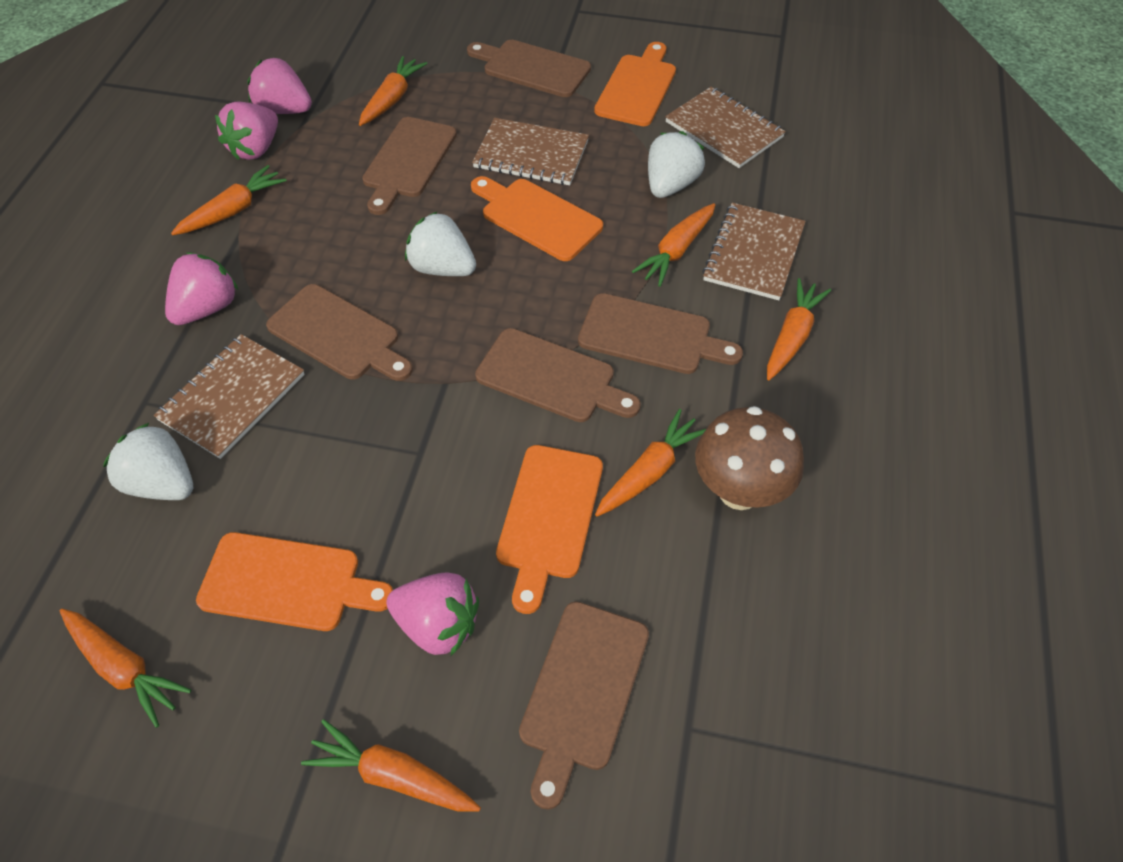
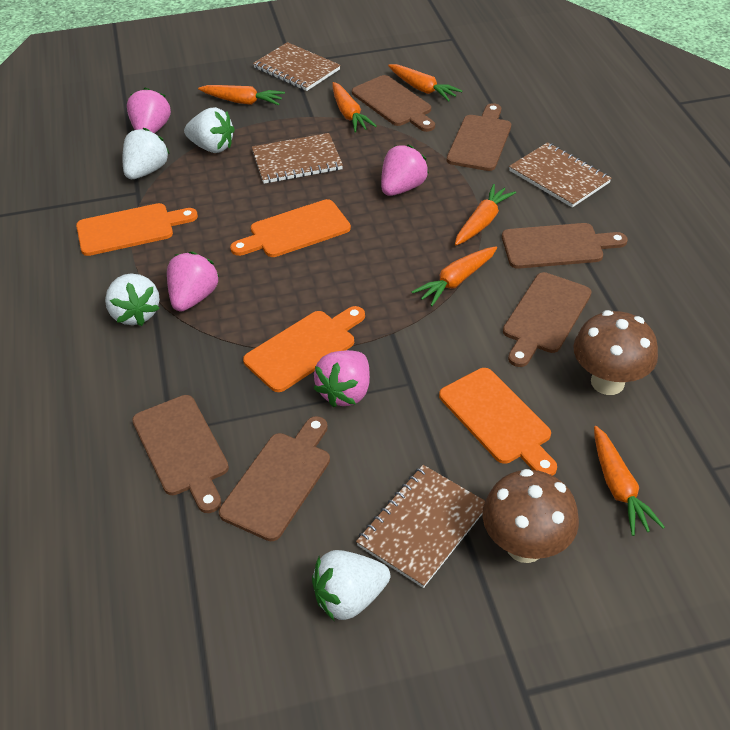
brown mushroom: [695,406,804,510] = 1 -> [482,469,579,563] [573,310,658,395] = 2
orange carrot: [60,609,192,728] [171,165,287,235] [301,719,481,812] [359,56,427,126] [595,409,706,517] [632,203,715,287] [767,278,831,380] = 7 -> [198,85,285,105] [333,82,377,132] [388,64,463,102] [412,246,497,306] [455,184,516,245] [594,426,665,536] = 6
white strawberry: [103,423,193,500] [405,211,476,276] [648,131,705,198] = 3 -> [105,274,160,326] [123,128,170,179] [184,107,235,153] [312,550,390,621] = 4

